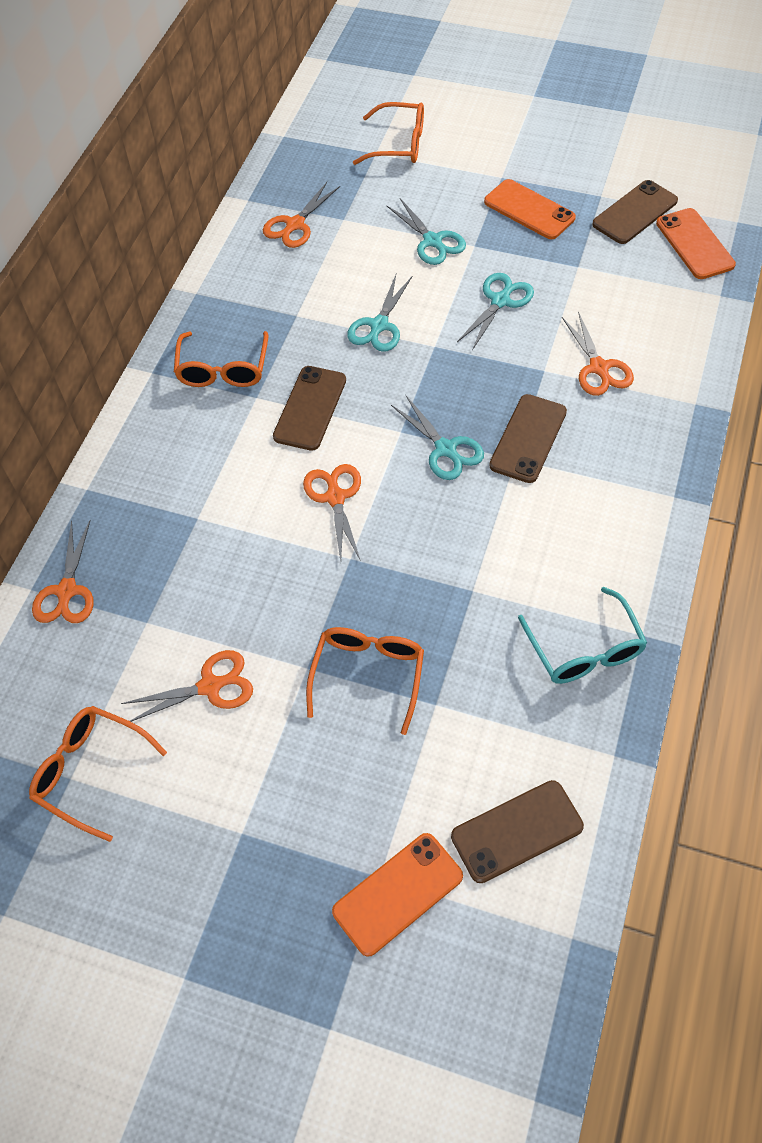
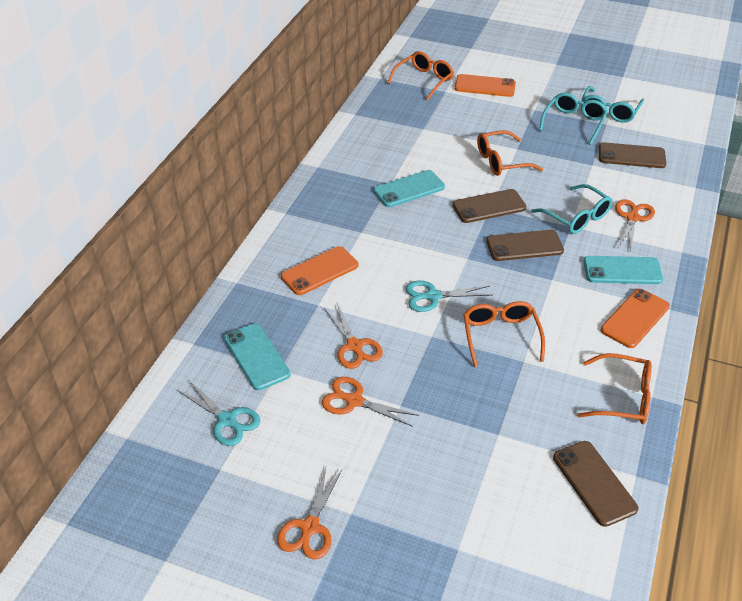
orange scissors: [32,520,94,623] [121,650,253,722] [263,182,340,248] [303,464,361,562] [562,311,634,396] = 5 -> [277,467,342,560] [322,377,419,427] [324,303,383,369] [615,199,655,252] = 4
turquoise glasses: [518,587,647,684] = 1 -> [531,184,613,234] [539,93,608,145] [581,86,644,123] = 3
turquoise phone: none = 0 -> [224,323,291,390] [373,170,445,207] [583,256,663,284] = 3
turquoise scissors: [347,275,412,352] [387,198,466,265] [391,396,484,480] [457,273,534,350] = 4 -> [177,381,260,446] [405,281,492,312] = 2

